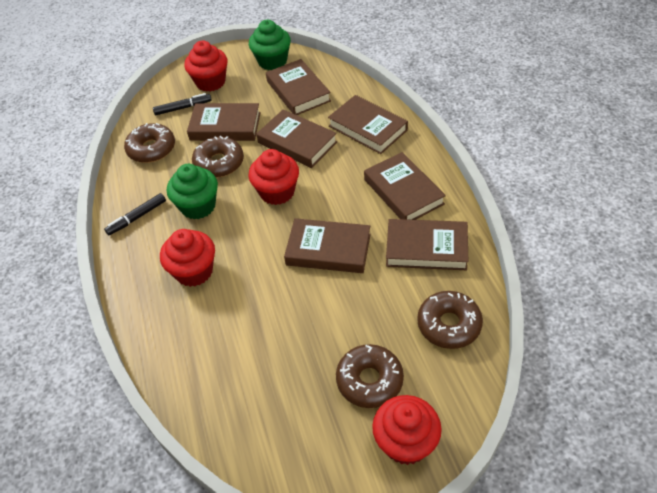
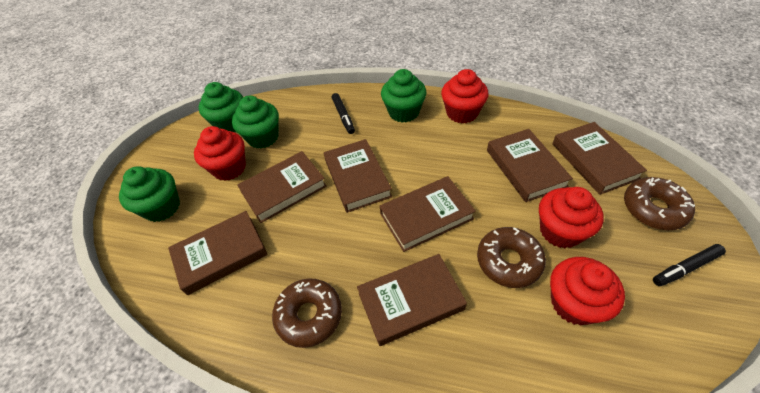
brown donut: [124,123,175,163] [192,136,244,178] [336,344,404,408] [417,291,483,349] = 4 -> [272,278,342,348] [477,227,546,288] [624,177,695,230] = 3
green cupcake: [167,164,218,219] [249,20,291,70] = 2 -> [119,166,180,222] [198,82,243,132] [232,95,279,148] [381,69,427,122] = 4

